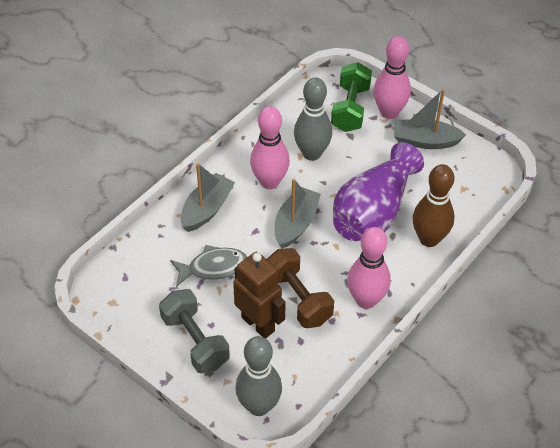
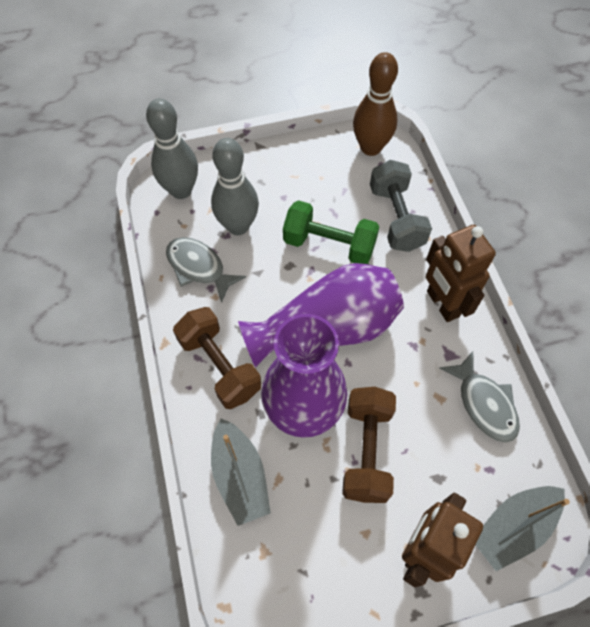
brown dumbbell: [267,248,334,328] = 1 -> [173,307,262,409] [342,387,396,503] = 2
brown robot: [233,252,286,338] = 1 -> [402,493,483,587] [426,225,496,322] = 2
grey boat: [181,163,235,232] [275,179,321,249] [394,89,466,149] = 3 -> [211,419,271,526] [476,486,570,571] = 2
grey fish: [170,245,247,287] = 1 -> [166,237,246,303] [440,351,520,443] = 2
pink bowling pin: [250,106,290,189] [347,227,391,309] [373,36,411,119] = 3 -> none = 0
purple vase: [333,142,424,241] = 1 -> [238,263,404,367] [261,314,347,438] = 2

